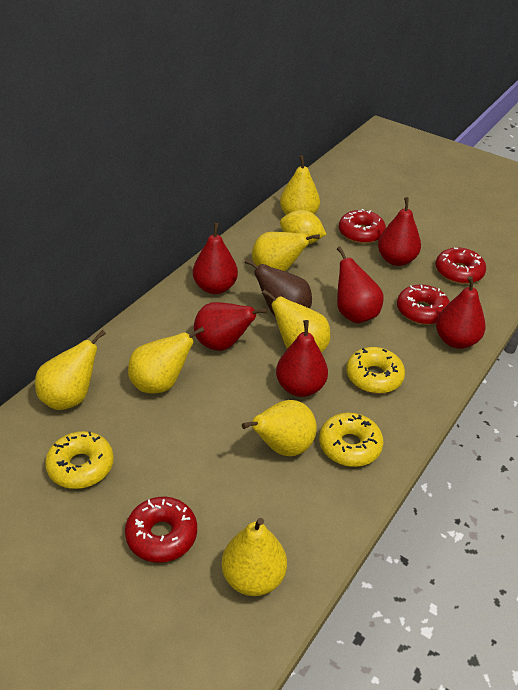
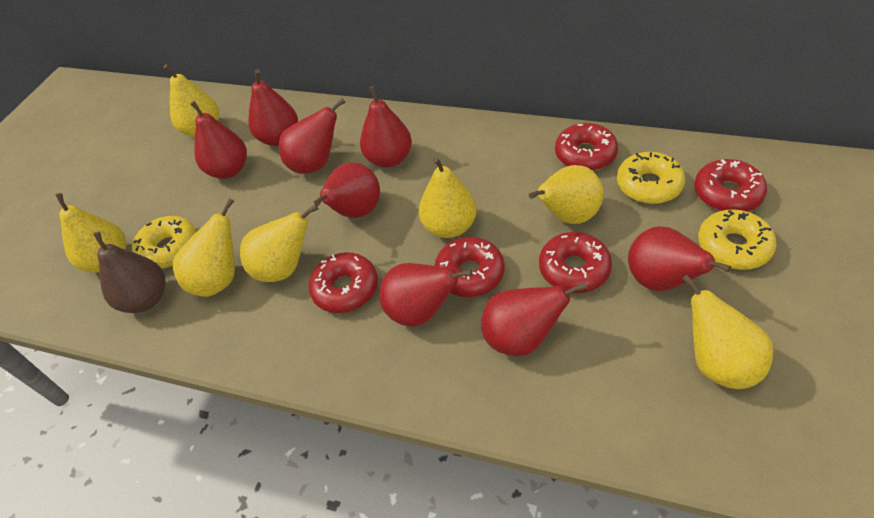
red donut: [125,497,197,563] [339,209,386,244] [397,284,450,325] [436,247,486,284] = 4 -> [308,252,378,313] [434,237,505,297] [539,232,612,293] [555,123,618,171] [694,159,767,211] = 5
red pear: [193,223,238,294] [194,302,268,351] [276,320,328,397] [337,246,384,323] [378,197,421,266] [436,276,486,349] = 6 -> [190,101,247,179] [248,69,298,146] [279,98,346,174] [314,162,380,218] [360,86,412,168] [379,263,473,326] [481,282,587,356] [628,226,731,291] = 8
yellow lemon: [280,210,326,244] = 1 -> none = 0

